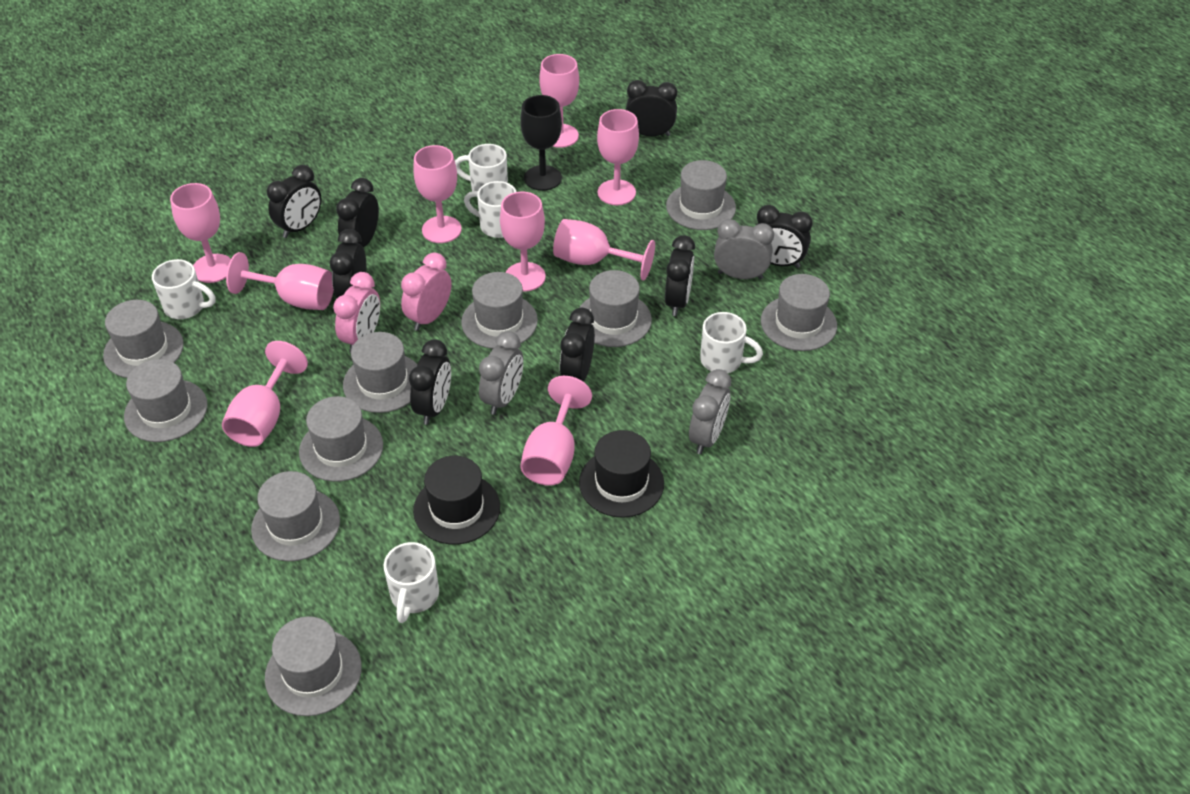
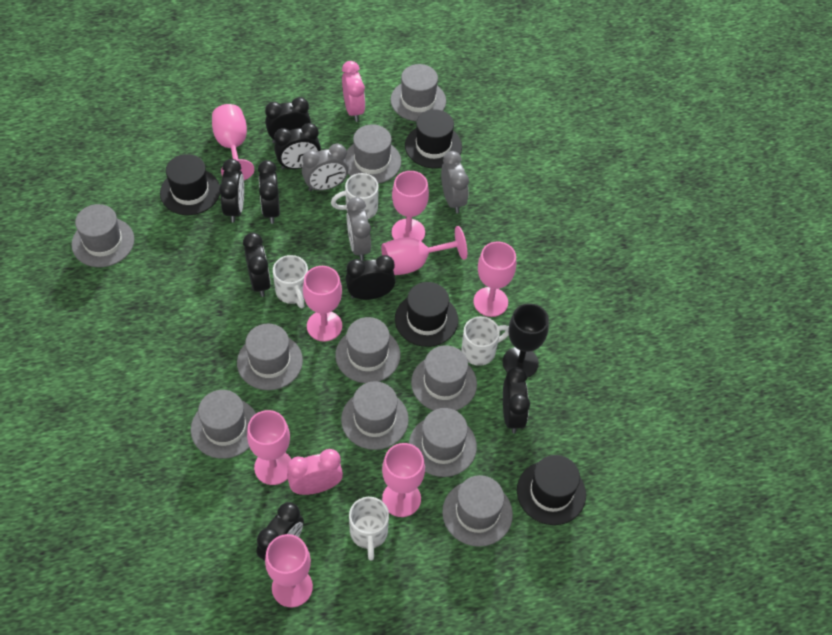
black hat: [413,456,500,544] [579,430,664,518] = 2 -> [160,154,220,215] [395,282,458,347] [405,109,462,168] [517,455,586,525] = 4
pink goblet: [170,183,231,283] [222,341,308,447] [226,252,334,310] [413,145,462,243] [500,192,546,292] [520,376,592,486] [539,54,579,148] [553,219,655,281] [597,109,639,205] = 9 -> [212,104,254,180] [247,410,291,485] [265,534,313,607] [303,266,342,341] [381,226,467,275] [382,443,425,517] [392,171,429,241] [473,241,516,317] = 8
white mug: [152,259,215,319] [384,542,439,623] [455,144,508,191] [464,181,516,238] [700,312,763,373] = 5 -> [273,255,308,308] [331,173,379,219] [349,497,389,561] [461,316,509,366] = 4

